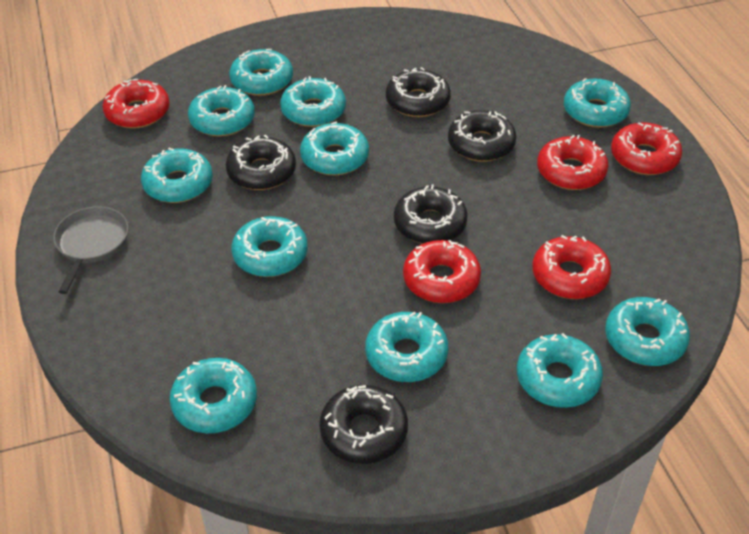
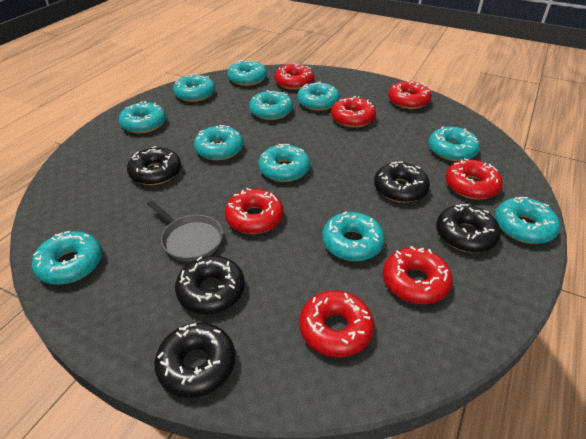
red donut: [103,79,170,128] [403,240,481,303] [532,235,611,299] [537,135,608,190] [611,122,682,175] = 5 -> [225,188,283,234] [274,63,314,90] [299,290,374,358] [331,96,376,128] [383,246,452,304] [388,80,432,109] [445,159,503,200] = 7

